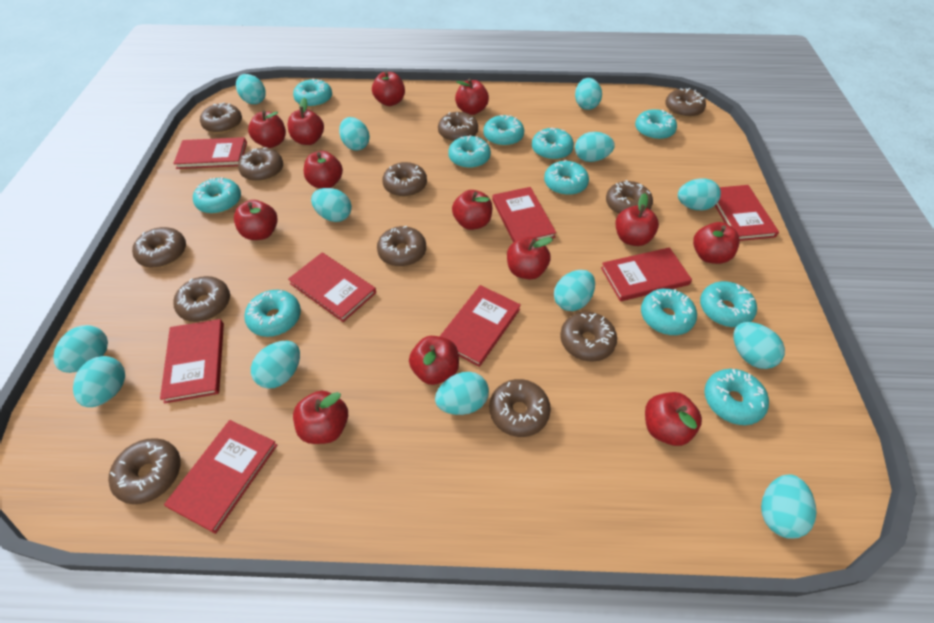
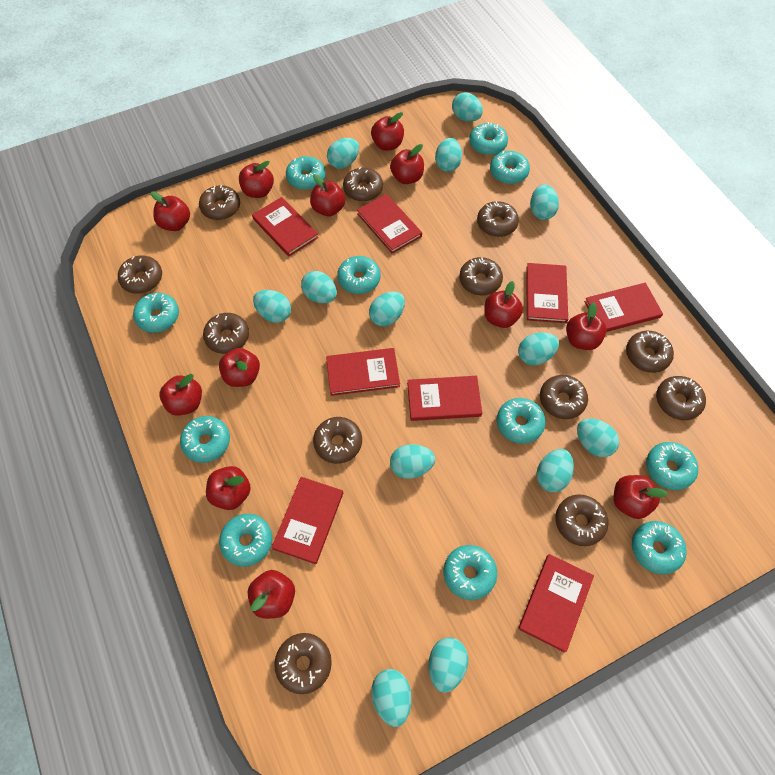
red apple: [234,200,278,240] [248,110,286,148] [288,98,324,145] [293,391,348,444] [304,151,343,188] [372,71,405,106] [409,336,459,385] [452,190,492,230] [455,79,489,115] [507,237,553,279] [615,193,659,246] [645,392,702,446] [693,222,740,264] = 13 -> [151,191,190,231] [159,374,202,416] [206,466,251,510] [219,348,260,387] [239,161,274,198] [248,570,295,619] [310,174,345,216] [371,112,404,151] [390,144,424,184] [484,281,523,328] [566,302,607,350] [613,475,668,519] = 12

